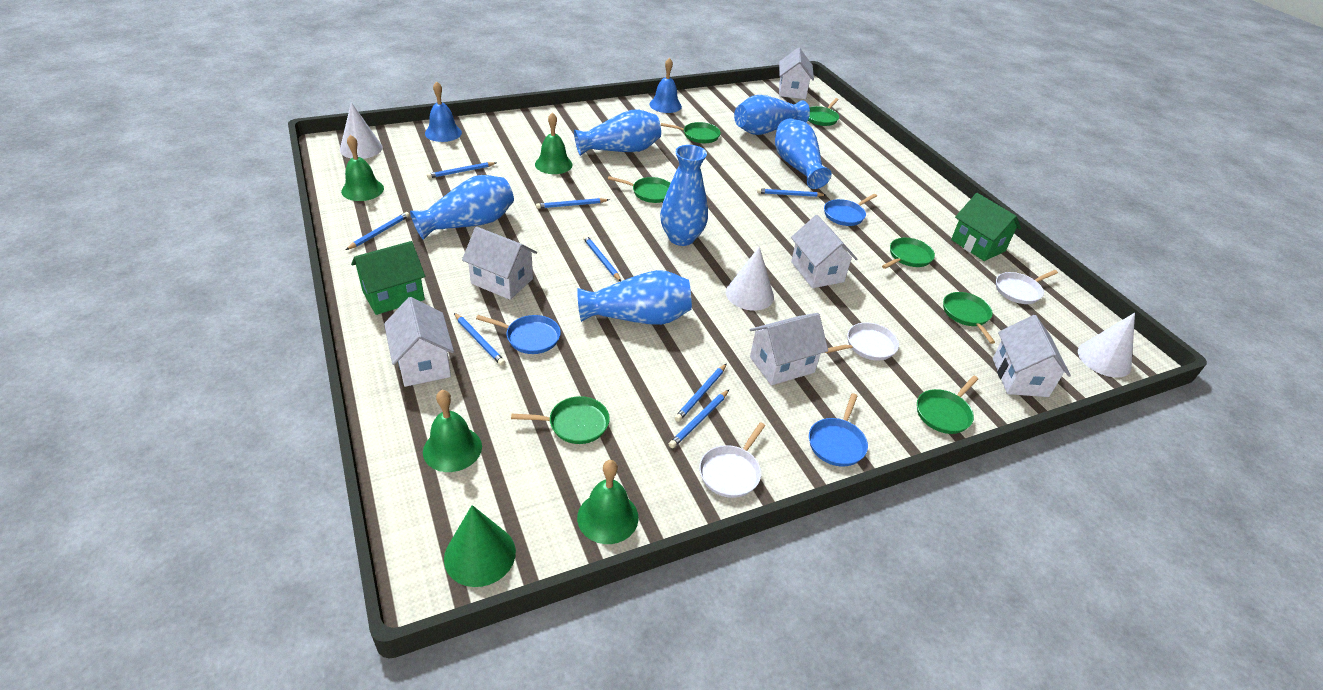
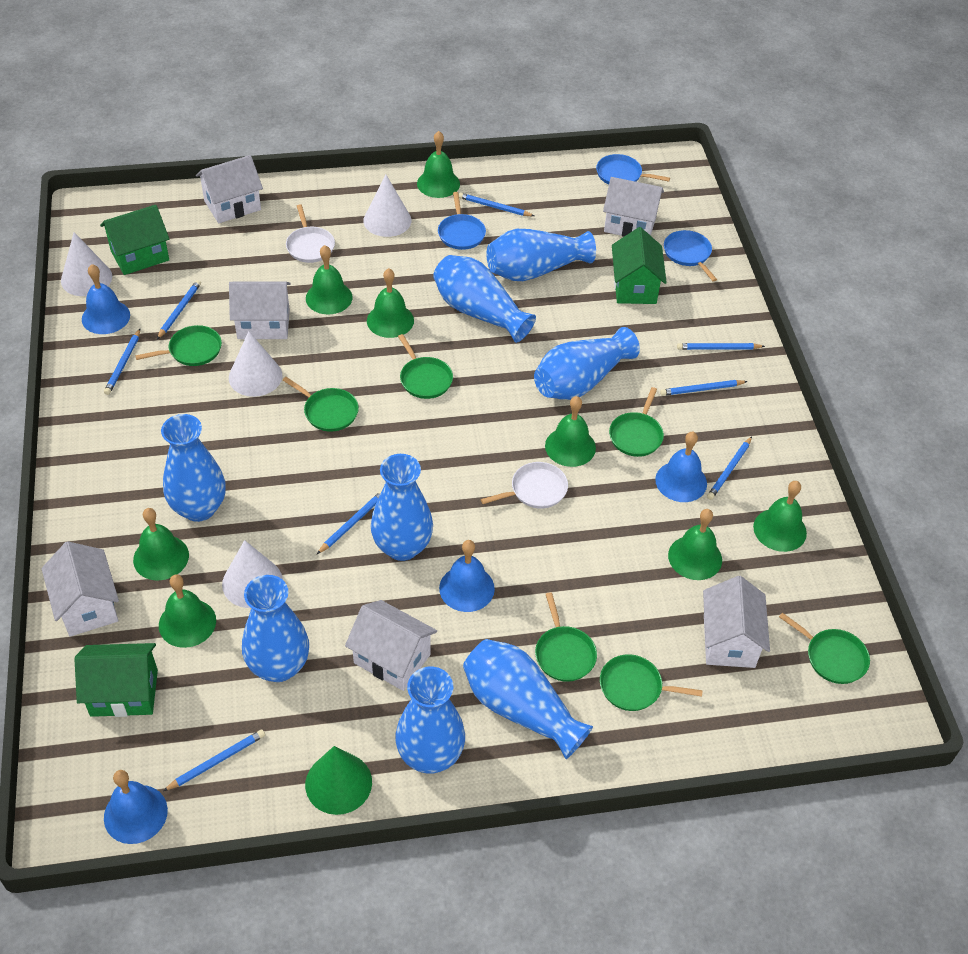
blue bell: [425,81,462,142] [649,58,682,113] = 2 -> [82,264,130,334] [104,770,168,844] [439,540,495,612] [655,432,707,502] = 4
blue vase: [410,175,514,240] [574,110,661,156] [577,270,692,325] [660,145,708,246] [734,95,810,135] [775,119,832,189] = 6 -> [161,414,226,522] [242,575,309,682] [371,454,433,561] [395,667,465,774] [433,255,536,343] [463,639,593,759] [487,229,596,281] [534,327,640,400] = 8
green bell: [341,135,384,201] [423,390,482,472] [535,112,573,174] [577,460,639,544] = 4 -> [133,508,189,581] [159,574,216,648] [306,245,353,314] [367,268,414,338] [417,131,460,198] [545,396,596,467] [668,509,722,580] [753,481,807,552] = 8
green house: [351,241,425,315] [951,193,1021,261] = 2 -> [74,643,158,717] [100,205,169,275] [612,227,667,304] = 3
white cone: [340,102,383,159] [726,246,774,310] [1078,313,1135,377] = 3 -> [61,232,112,296] [222,540,283,608] [229,331,282,397] [363,175,411,237] = 4
white pan: [699,422,765,498] [825,323,899,361] [996,270,1058,304] = 3 -> [286,204,335,263] [481,462,568,509] = 2

